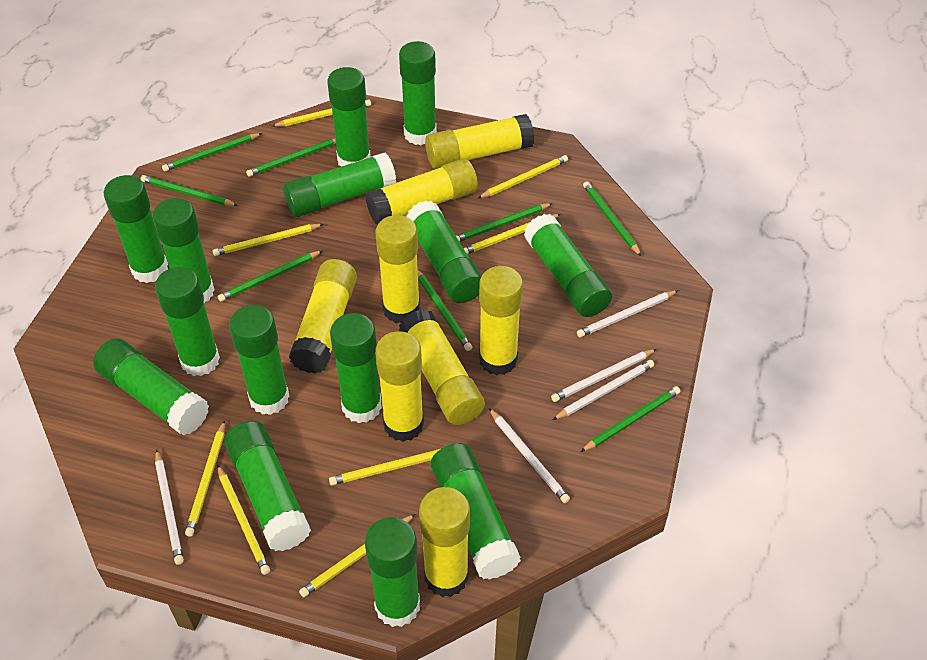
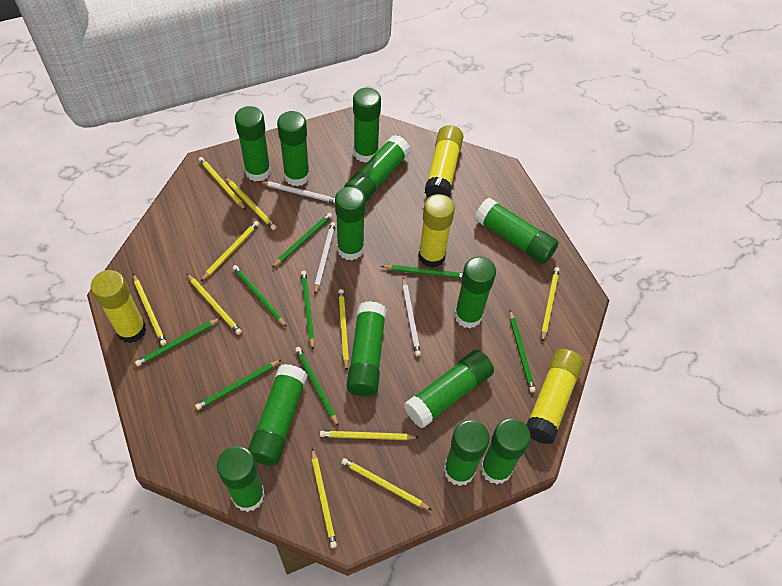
green glue stick: [93,338,209,435] [104,175,168,283] [153,198,215,303] [155,267,220,376] [224,421,311,551] [229,305,289,415] [283,152,396,217] [327,67,371,167] [330,313,382,423] [365,517,420,627] [399,41,437,145] [406,201,482,303] [431,443,521,580] [524,214,612,317] = 14 -> [217,446,265,512] [235,106,271,182] [248,364,308,466] [277,111,310,186] [335,186,366,260] [344,135,411,202] [347,301,387,396] [353,88,381,163] [404,350,494,428] [444,420,490,486] [454,256,496,328] [475,197,559,264] [480,418,531,484] = 13
white pencil: [155,449,184,565] [489,408,570,503] [551,349,656,402] [553,360,654,420] [577,290,678,338] = 5 -> [259,181,335,203] [314,222,336,294] [402,277,421,356] = 3
yellow glue stick: [289,259,357,374] [365,159,478,225] [375,331,424,442] [376,215,420,323] [399,309,485,425] [419,487,470,597] [425,114,534,169] [479,266,523,375] = 8 -> [91,270,146,343] [418,194,455,268] [425,125,464,197] [526,349,584,444] = 4
yellow pencil: [185,420,225,537] [213,224,324,256] [217,465,270,575] [272,99,371,127] [299,514,415,597] [329,449,440,485] [463,214,561,254] [478,155,568,198] = 8 -> [133,274,167,346] [187,274,242,335] [198,157,246,210] [200,221,259,282] [225,177,276,230] [312,448,337,548] [320,431,419,440] [338,289,349,371] [341,458,431,510] [541,267,560,342] = 10

